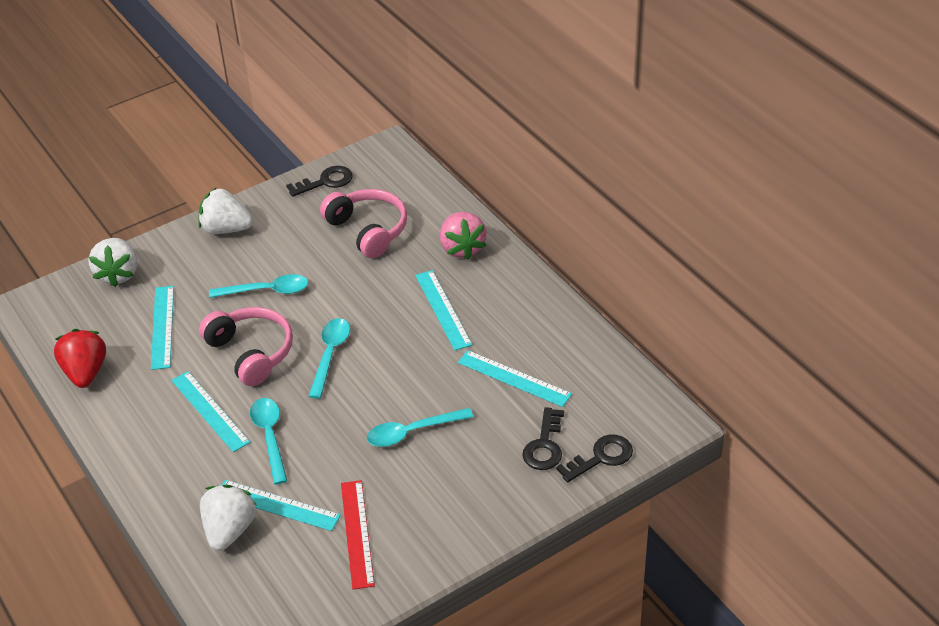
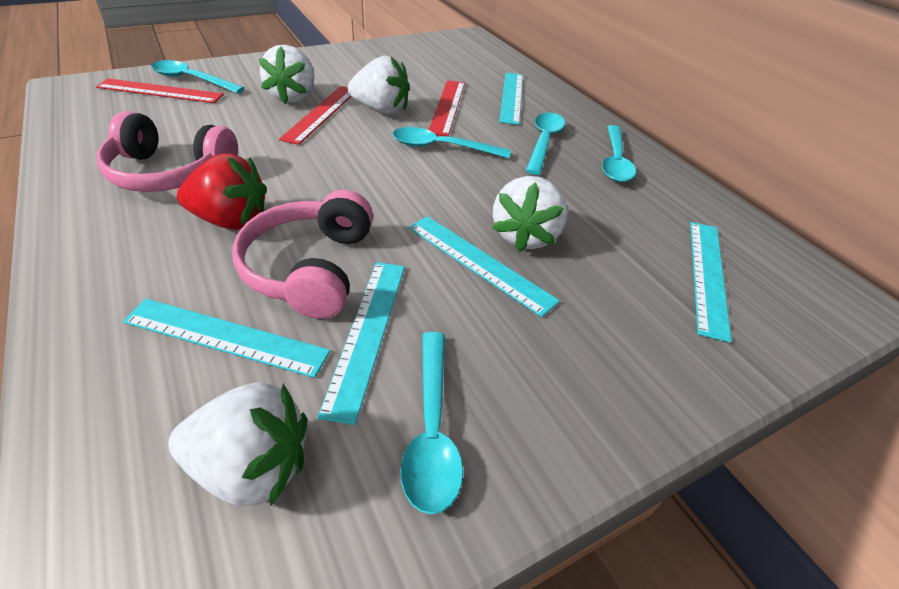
black key: [286,166,353,197] [522,407,564,470] [556,434,633,482] = 3 -> none = 0
pink strawberry: [440,212,487,260] = 1 -> none = 0
red ruler: [341,480,375,590] = 1 -> [96,79,224,103] [279,86,352,145] [429,80,465,136] = 3
turquoise spoon: [209,274,309,298] [250,398,287,485] [309,318,350,399] [367,408,473,447] = 4 -> [151,60,245,94] [393,127,511,158] [400,332,463,514] [526,112,565,175] [602,125,636,182] = 5
white strawberry: [89,238,137,287] [198,188,253,234] [200,484,256,551] = 3 -> [168,382,307,507] [259,45,315,104] [348,56,410,114] [493,176,568,252] = 4

